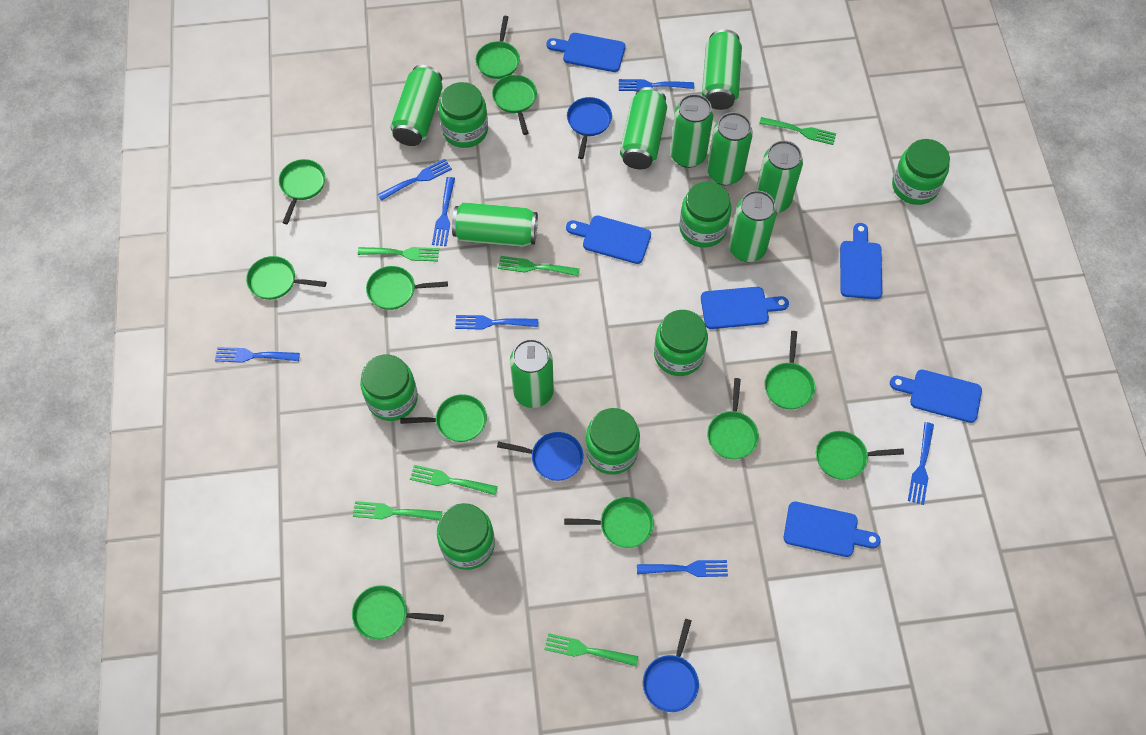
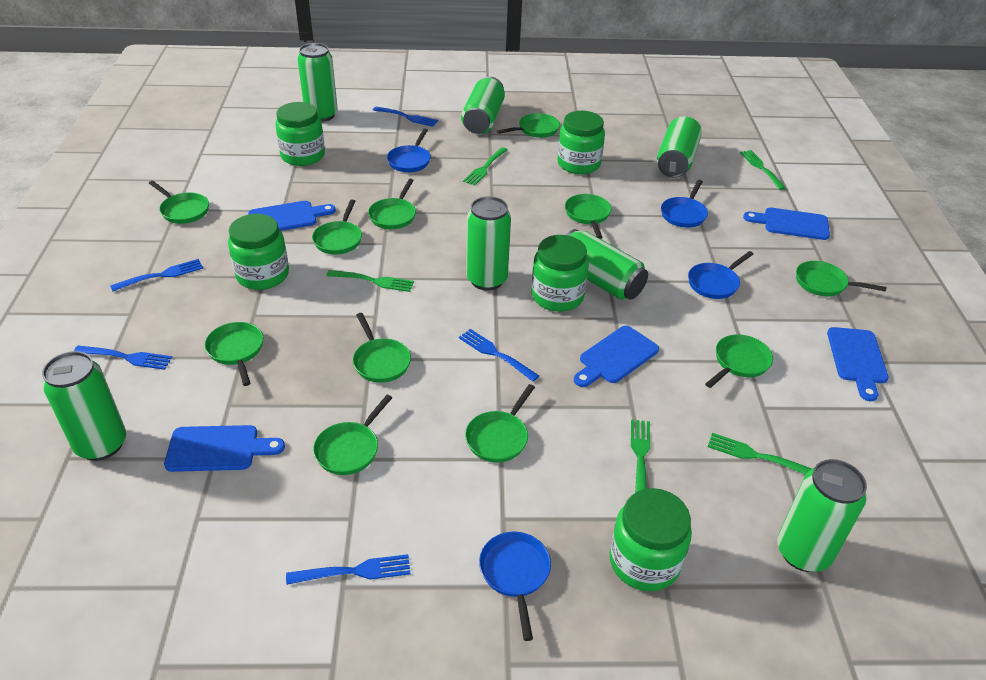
blue cutting board: [546,33,626,72] [566,216,651,264] [701,287,789,329] [784,501,881,557] [840,223,882,299] [890,370,982,423] = 6 -> [164,425,285,472] [248,201,336,231] [574,326,659,387] [743,208,830,240] [827,327,889,401] = 5
blue fork: [215,347,300,363] [377,159,452,201] [432,177,455,246] [455,315,538,330] [619,79,694,91] [637,560,728,577] [908,422,934,505] = 7 -> [74,346,172,370] [110,259,203,291] [286,554,410,585] [373,107,438,127] [459,329,539,381] = 5
blue pan: [497,432,584,481] [567,97,612,159] [643,619,699,712] = 3 -> [387,129,431,172] [479,532,551,641] [661,180,708,228] [688,251,754,299] = 4
green can: [390,65,443,146] [452,202,538,247] [510,339,554,408] [620,87,667,169] [670,94,714,168] [702,29,742,110] [707,112,753,185] [729,190,777,262] [756,141,803,213] = 9 -> [42,351,126,461] [298,43,338,122] [461,77,505,134] [466,196,511,291] [566,229,648,300] [657,116,702,178] [777,459,867,572] = 7
green fork: [353,501,442,521] [358,247,439,261] [410,465,498,495] [498,256,580,276] [544,633,638,667] [759,117,836,145] = 6 -> [326,270,414,292] [463,147,507,186] [631,419,650,493] [708,433,812,475] [740,150,786,190] = 5
green jar: [360,355,418,421] [437,503,495,570] [439,82,488,148] [585,408,640,475] [654,310,708,376] [679,181,731,248] [892,139,950,205] = 7 -> [228,214,289,290] [275,102,325,166] [531,235,589,312] [557,111,605,174] [610,488,692,591] = 5

